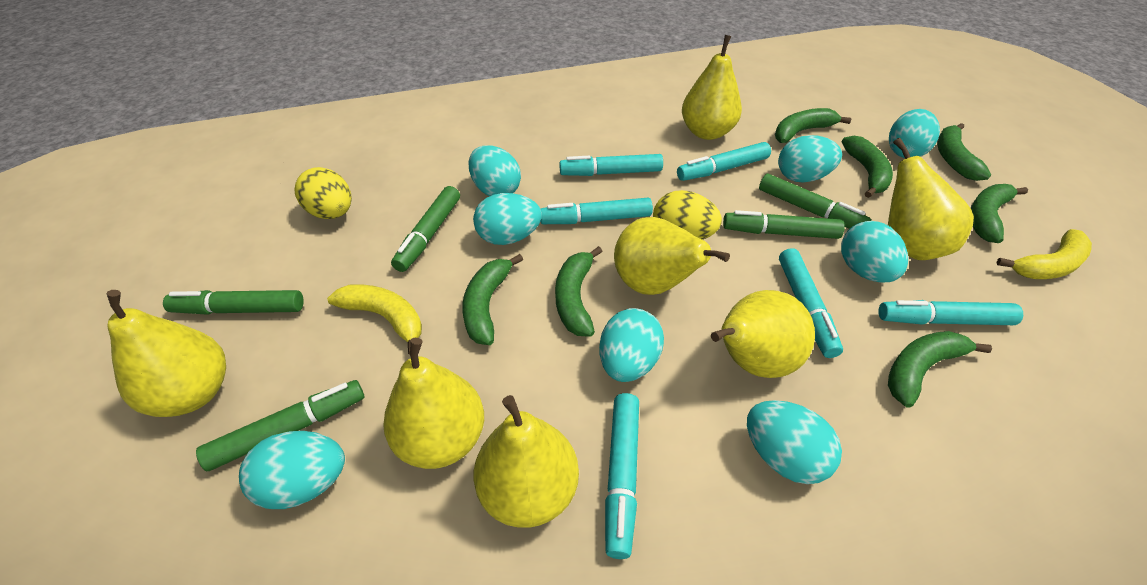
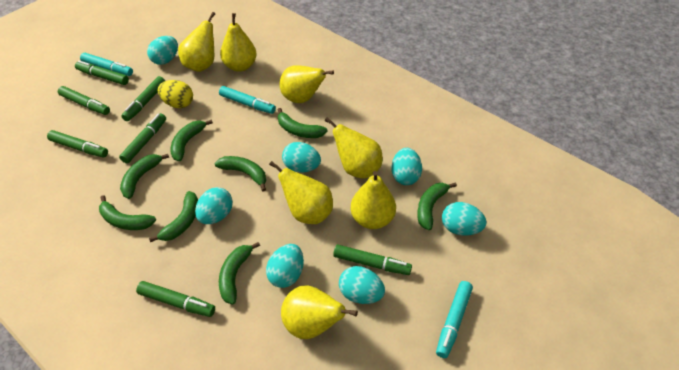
green banana: [462,254,523,345] [555,246,603,337] [775,108,851,143] [842,136,893,198] [888,331,992,407] [937,123,991,181] [971,184,1028,243] = 7 -> [99,195,156,230] [120,154,169,199] [149,191,198,242] [170,120,213,161] [214,156,266,191] [219,242,260,305] [278,108,328,138] [417,182,457,230] = 8
green marker: [163,290,304,315] [196,380,364,471] [391,186,460,272] [723,210,845,239] [759,174,871,229] = 5 -> [47,130,108,158] [58,86,110,115] [75,61,129,85] [119,113,166,163] [121,76,165,121] [136,281,215,317] [333,244,412,275] = 7
turquoise egg: [239,431,345,509] [469,145,521,196] [473,193,542,245] [599,308,664,382] [747,400,842,484] [778,135,842,182] [841,221,908,283] [889,109,940,158] = 8 -> [147,36,178,65] [195,187,233,224] [266,244,304,288] [282,142,321,172] [339,266,385,304] [391,148,422,185] [442,202,486,236] = 7
turquoise marker: [541,198,653,224] [559,154,663,176] [605,393,639,559] [677,142,771,181] [779,248,843,358] [878,300,1023,325] = 6 -> [80,53,133,76] [219,86,276,114] [436,281,473,358] = 3
yellow banana: [327,284,422,355] [996,229,1092,279] = 2 -> none = 0
yellow egg: [294,167,352,219] [653,190,722,240] = 2 -> [158,80,193,108] = 1

